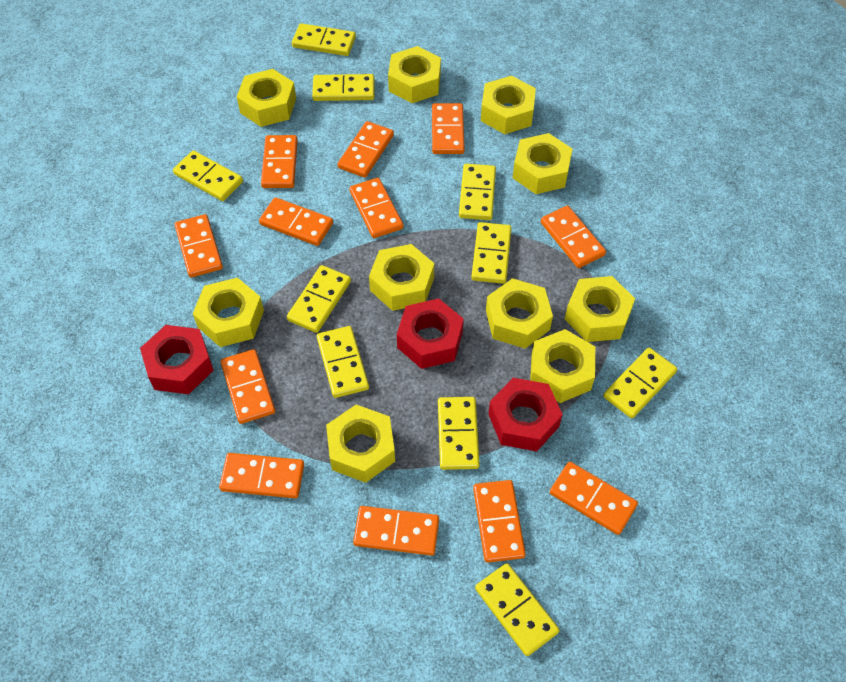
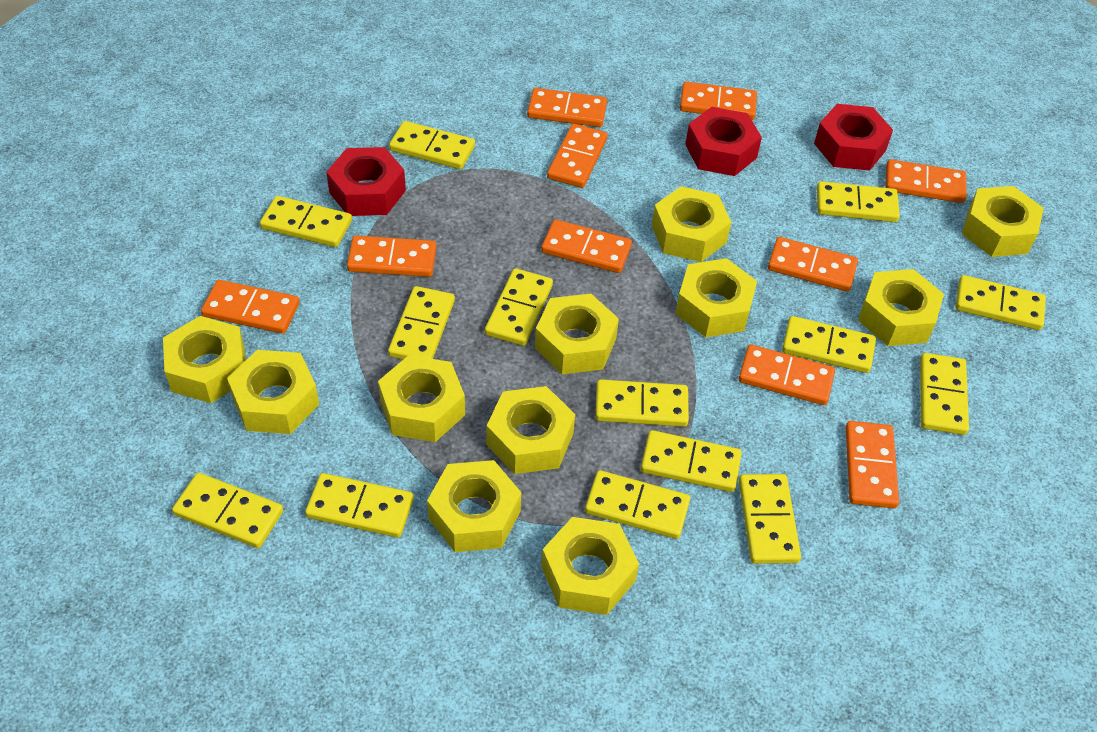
orange domino: [175,214,223,278] [219,453,304,498] [221,349,275,424] [259,197,333,246] [261,135,298,188] [338,121,394,178] [349,178,403,238] [353,506,439,556] [432,103,464,154] [473,480,526,563] [541,205,606,268] [550,462,638,535] = 12 -> [201,280,299,334] [347,235,436,277] [527,88,607,127] [541,219,632,273] [547,124,608,188] [680,82,757,120] [739,344,835,405] [768,237,858,292] [846,421,899,508] [885,159,967,203] = 10
yellow domino: [173,150,243,201] [287,265,351,333] [292,23,356,56] [312,74,375,101] [317,326,369,398] [438,397,480,470] [459,164,496,220] [471,222,511,284] [475,563,560,656] [603,348,677,418] = 10 -> [172,473,283,548] [260,196,352,247] [305,473,414,538] [388,286,455,359] [389,121,475,169] [485,268,553,346] [585,470,690,539] [595,379,689,427] [641,430,742,492] [739,474,801,564] [782,316,876,373] [817,181,900,222] [920,353,969,435] [955,275,1046,330] = 14
yellow nut: [193,277,264,347] [237,69,296,127] [326,405,395,483] [369,244,434,311] [388,46,441,103] [481,76,536,134] [486,278,553,349] [513,133,573,194] [530,329,595,403] [565,276,635,342] = 10 -> [163,316,246,403] [227,350,319,434] [378,355,465,442] [427,460,521,552] [487,386,575,474] [535,294,619,374] [541,517,639,615] [652,186,731,262] [675,258,757,337] [858,269,944,346] [962,186,1044,257] = 11

